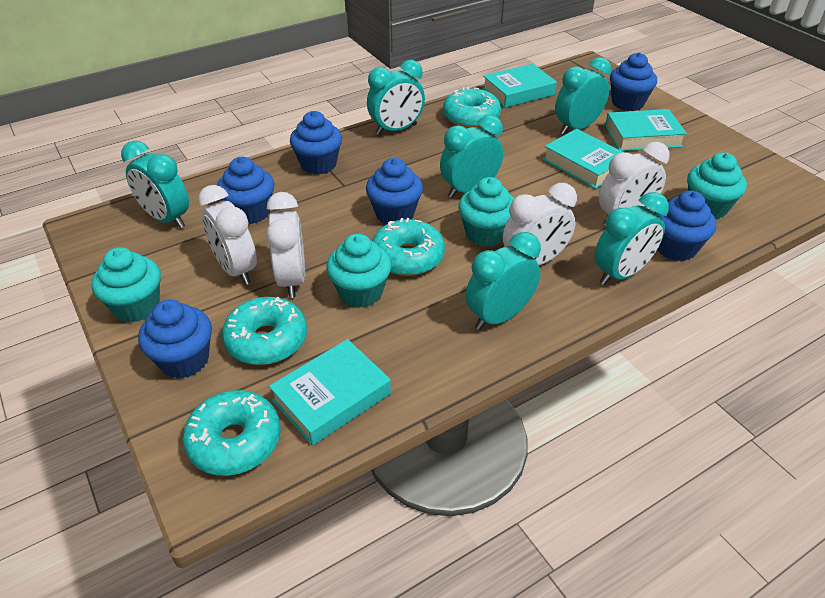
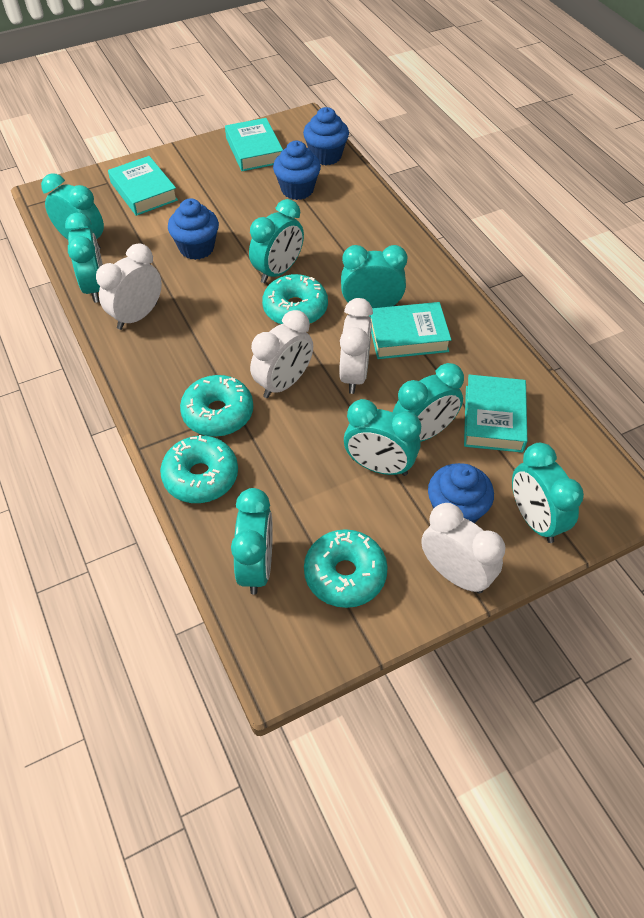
blue cupcake: [138,300,212,379] [217,157,274,224] [290,111,342,175] [366,158,423,224] [610,52,657,111] [655,191,716,261] = 6 -> [168,198,219,260] [273,141,321,200] [303,107,349,165] [428,463,494,523] = 4
turquoise clock: [121,141,189,229] [367,60,425,135] [440,115,503,198] [465,232,541,330] [555,57,611,134] [595,192,669,285] = 6 -> [41,173,104,249] [65,213,103,303] [231,488,273,595] [249,199,304,283] [341,245,408,308] [344,399,421,476] [393,363,464,442] [512,443,584,543] = 8
turquoise cupcake: [92,247,161,323] [326,234,391,308] [458,177,514,247] [687,152,747,219] = 4 -> none = 0

